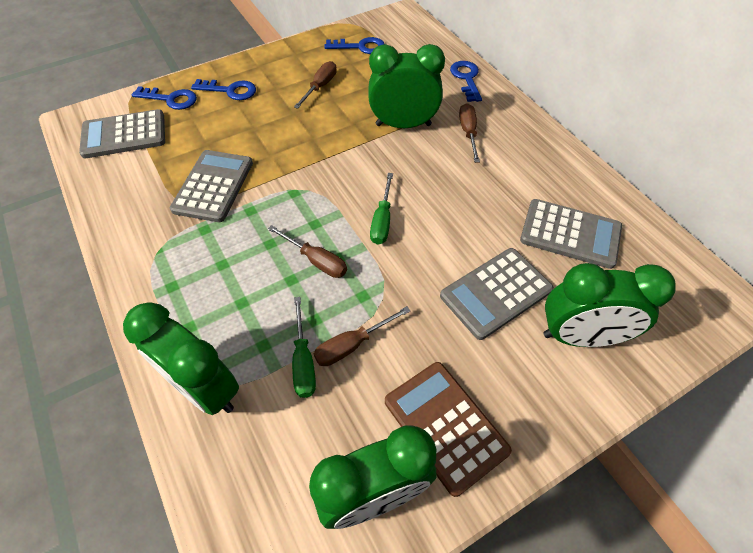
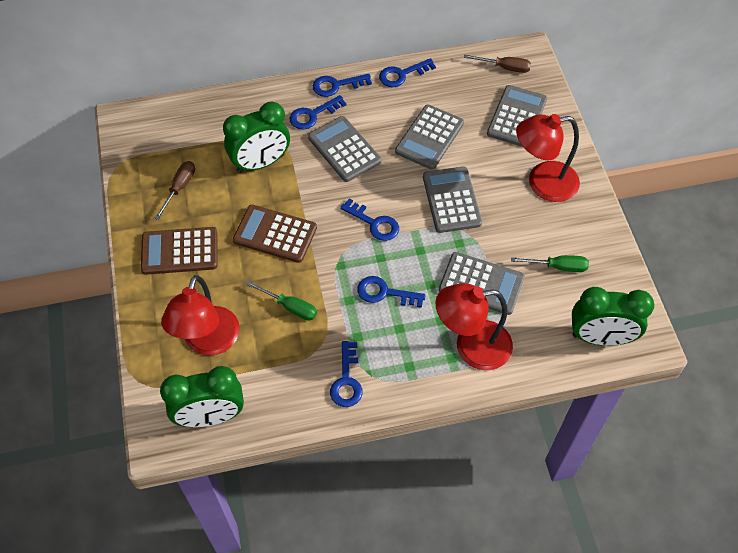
blue key: [132,86,197,110] [191,79,256,100] [325,37,384,54] [450,61,482,102] = 4 -> [290,95,347,129] [313,74,372,97] [330,341,363,407] [340,199,399,241] [357,276,426,308] [379,58,436,87] = 6
brown calculator: [385,362,512,497] = 1 -> [141,227,218,275] [233,205,317,263] = 2
brown screwdriver: [268,225,347,278] [294,61,337,109] [314,306,410,366] [459,103,480,163] = 4 -> [154,161,195,220] [464,54,531,73] = 2
green clock: [123,302,239,415] [309,425,437,529] [369,44,445,128] [544,263,676,347] = 4 -> [160,366,244,427] [223,102,290,173] [572,287,654,346] = 3
grey calculator: [79,109,165,158] [170,150,253,222] [440,248,554,340] [520,199,622,269] = 4 -> [308,116,381,182] [395,105,464,170] [423,167,482,233] [439,252,525,315] [487,85,547,147] = 5
red lamp: none = 0 -> [161,275,240,356] [435,283,513,370] [516,114,580,202] = 3

